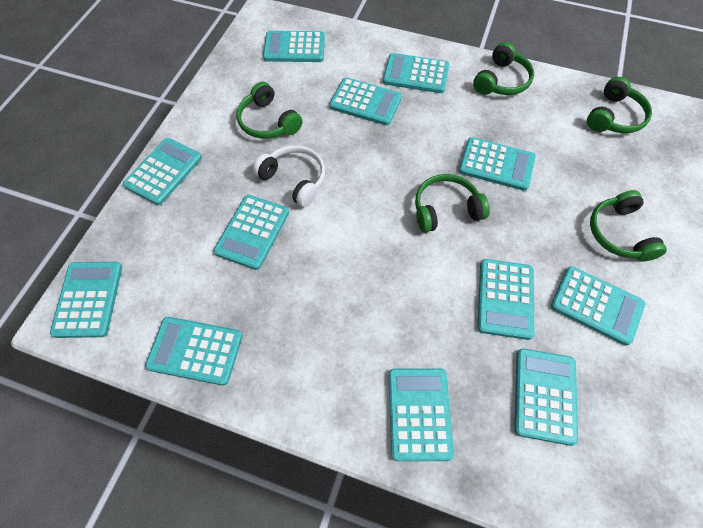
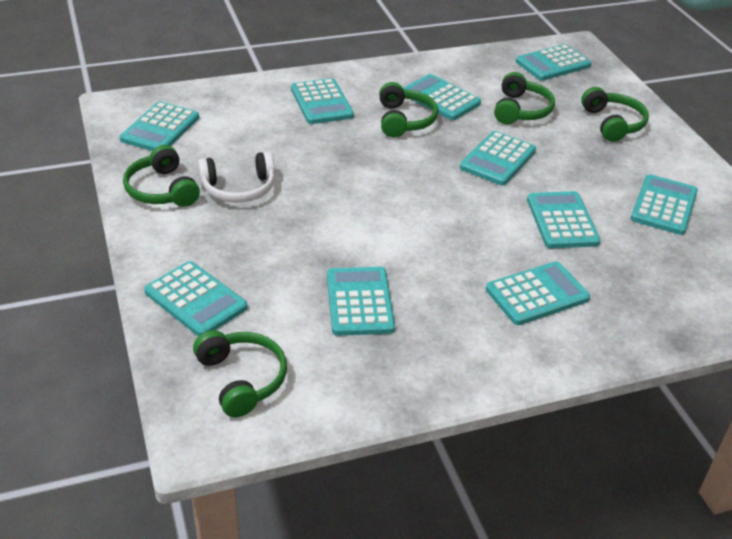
turquoise calculator: [50,262,122,338] [123,138,202,205] [145,317,243,386] [214,195,289,270] [263,31,325,62] [329,78,402,126] [383,53,449,93] [389,368,454,461] [459,137,536,191] [477,259,535,340] [514,348,578,446] [551,266,645,346] = 12 -> [120,101,199,151] [144,261,247,337] [291,78,354,124] [327,267,395,336] [403,74,481,120] [460,131,536,185] [486,261,590,325] [516,44,591,81] [527,191,600,248] [631,174,698,235] = 10

